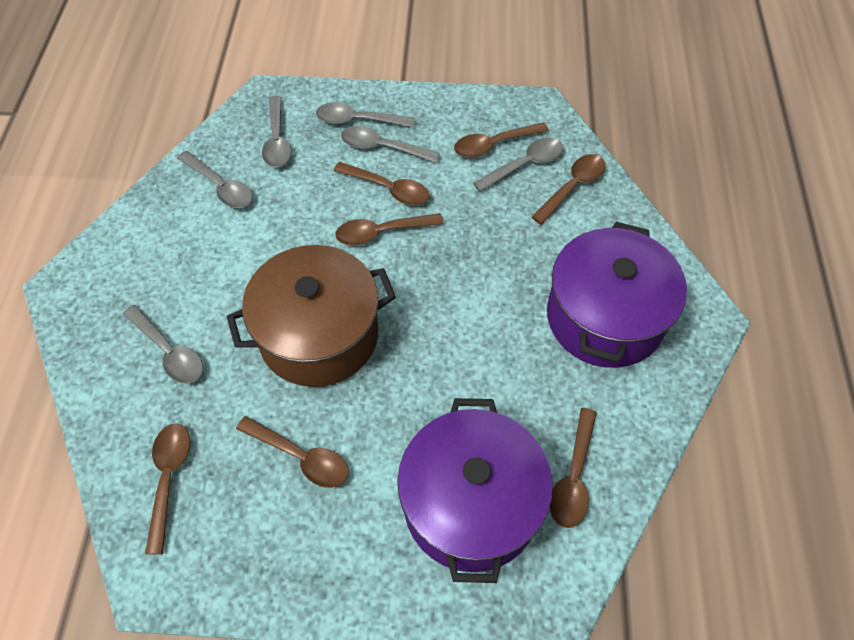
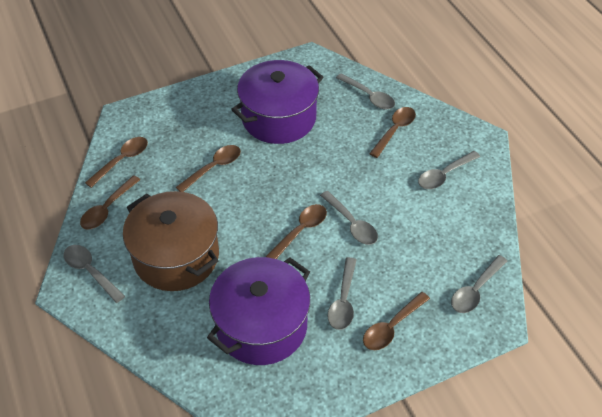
brown spoon: [145,423,190,554] [236,416,349,488] [334,162,430,205] [335,213,444,245] [454,122,549,158] [531,154,605,225] [550,408,597,528] = 7 -> [80,175,141,229] [85,137,148,188] [176,145,241,192] [266,204,327,259] [363,292,430,350] [369,107,416,158] = 6

